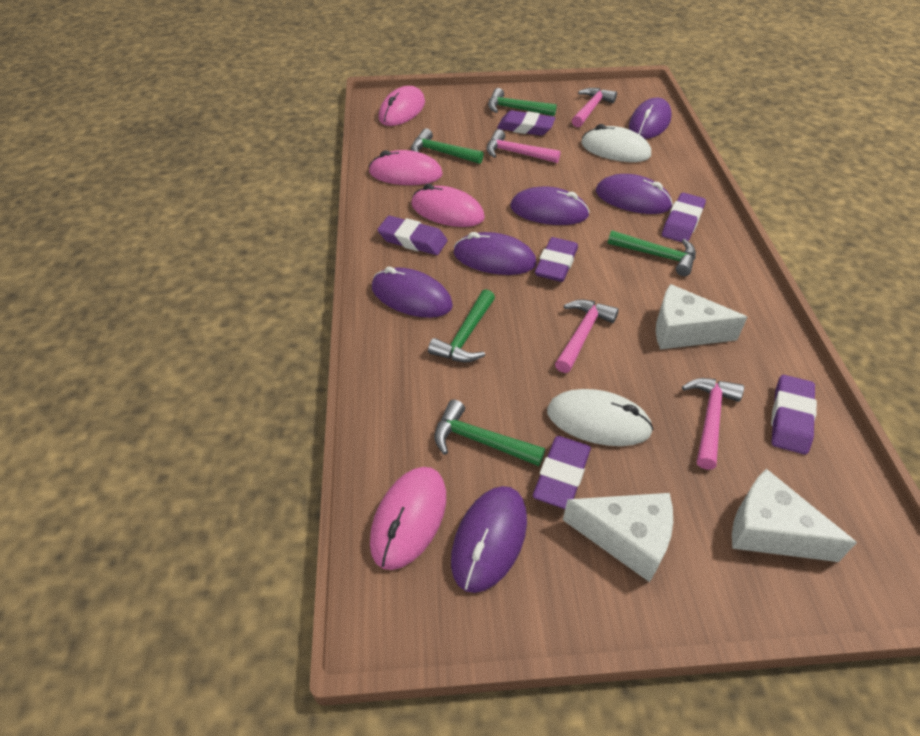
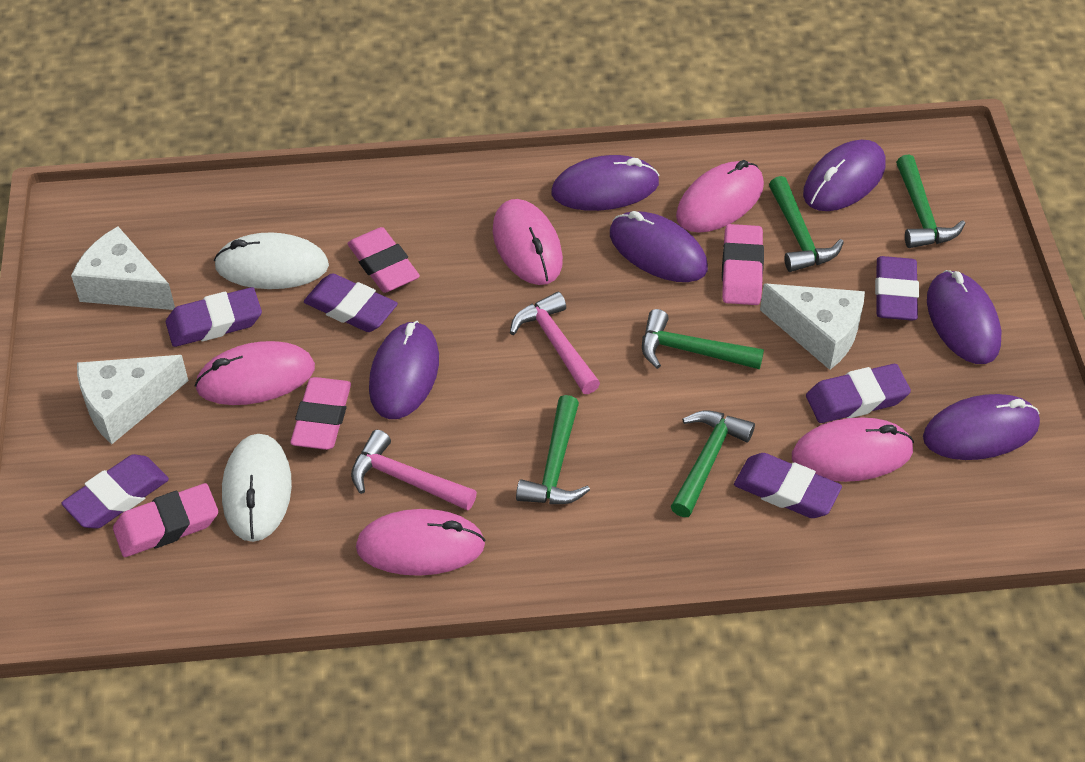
pink eraser: none = 0 -> [113,483,218,557] [290,377,351,450] [347,227,420,293] [722,224,764,305] = 4
pink hammer: [487,129,561,163] [555,299,619,373] [572,88,617,127] [682,378,744,470] = 4 -> [351,430,477,511] [510,292,600,394] = 2
pink mouse: [369,150,443,185] [370,467,446,570] [379,86,425,126] [411,184,485,227] = 4 -> [195,341,315,405] [356,509,485,576] [493,199,563,285] [676,160,764,233] [792,417,914,482] = 5

